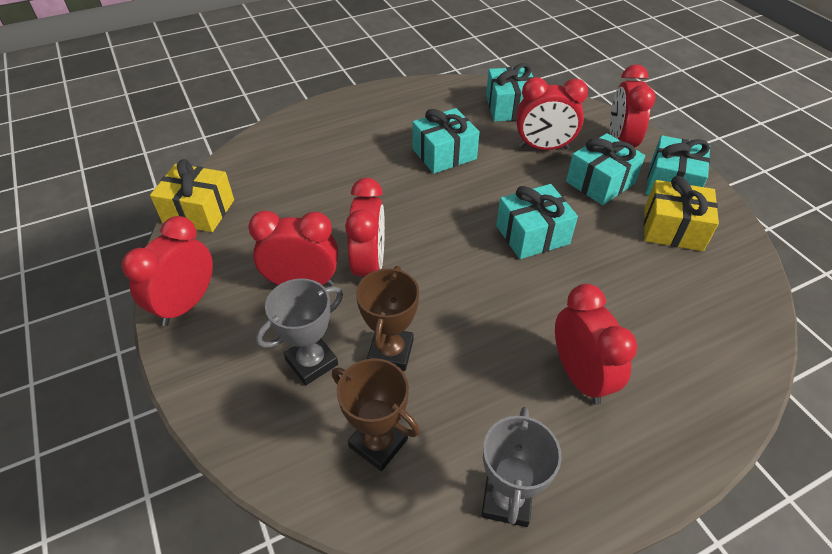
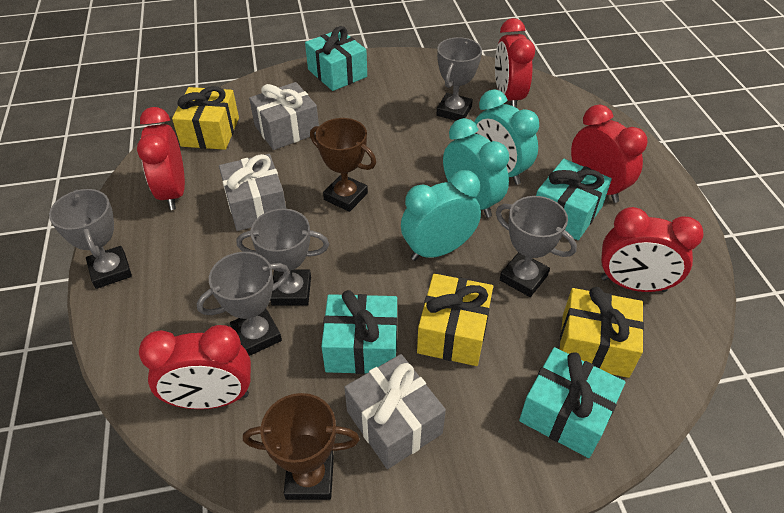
grey gift: none = 0 -> [219,154,286,231] [249,82,319,150] [344,354,446,469] = 3
grey trophy: [256,278,343,385] [481,407,562,527] = 2 -> [49,189,132,289] [197,252,290,356] [237,209,329,305] [436,37,482,121] [496,196,577,297] = 5
red clock: [122,216,213,326] [248,211,338,286] [345,178,385,278] [516,77,588,150] [555,284,637,405] [610,64,656,148] = 6 -> [137,107,185,210] [139,325,251,409] [495,18,535,108] [571,105,647,203] [601,207,704,292] = 5
turquoise clock: none = 0 -> [401,170,481,261] [443,118,509,218] [474,89,539,185] = 3
turquoise gift: [412,108,480,174] [486,63,534,122] [496,184,578,259] [566,133,645,205] [646,135,710,195] = 5 -> [305,26,367,91] [321,290,397,374] [519,347,625,458] [536,159,612,240] = 4
yellow gift: [150,159,234,232] [644,176,719,251] = 2 -> [172,86,239,150] [417,274,493,366] [560,287,644,378] = 3

